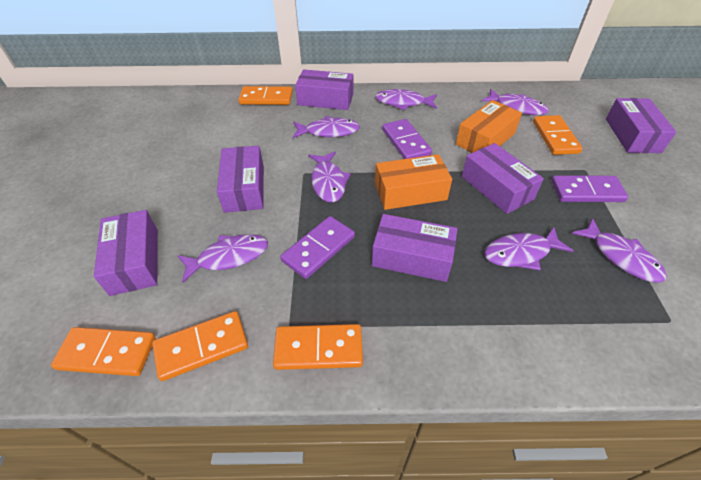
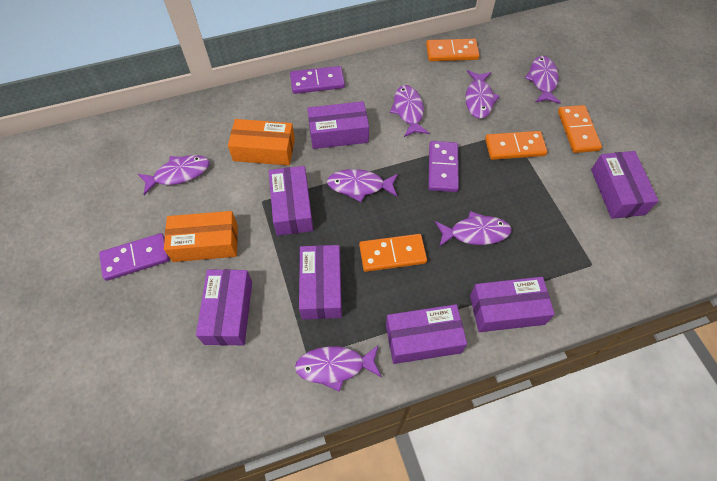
orange domino: [51,327,155,376] [152,311,248,381] [238,86,293,105] [273,324,363,370] [533,115,583,155] = 5 -> [359,234,427,272] [426,39,480,61] [485,131,547,160] [558,105,602,153] = 4
purple box: [94,210,158,296] [217,146,264,213] [295,69,353,110] [372,214,457,282] [462,143,544,214] [606,98,676,153] = 6 -> [196,269,252,346] [269,166,313,236] [299,245,342,319] [307,101,369,149] [386,304,467,364] [470,277,555,332] [591,151,658,219] = 7

